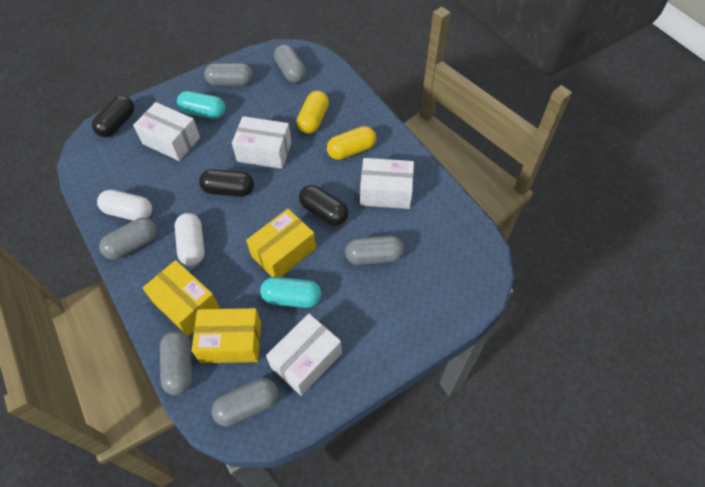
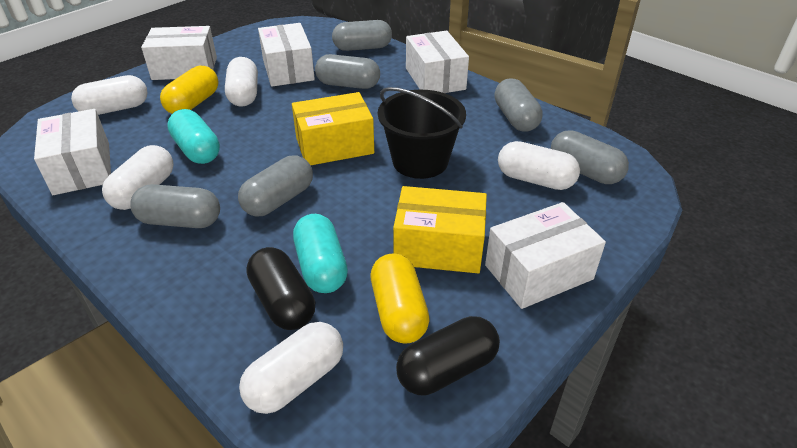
black bucket: none = 0 -> [378,87,466,179] = 1
black capsule: [92,95,134,137] [199,169,254,197] [299,185,348,226] = 3 -> [246,247,315,330] [396,316,500,395] = 2
white box: [133,102,200,161] [232,116,292,169] [266,313,342,396] [360,158,414,209] = 4 -> [34,109,111,195] [141,26,217,80] [258,23,315,87] [406,31,469,93] [485,202,606,309] = 5
white capsule: [97,189,152,221] [175,213,205,266] = 2 -> [71,75,148,115] [102,145,174,210] [225,57,258,107] [239,322,343,414] [498,141,580,190] = 5
yellow box: [142,260,220,336] [192,308,261,363] [246,209,316,277] = 3 -> [292,92,374,165] [393,186,487,274] = 2

